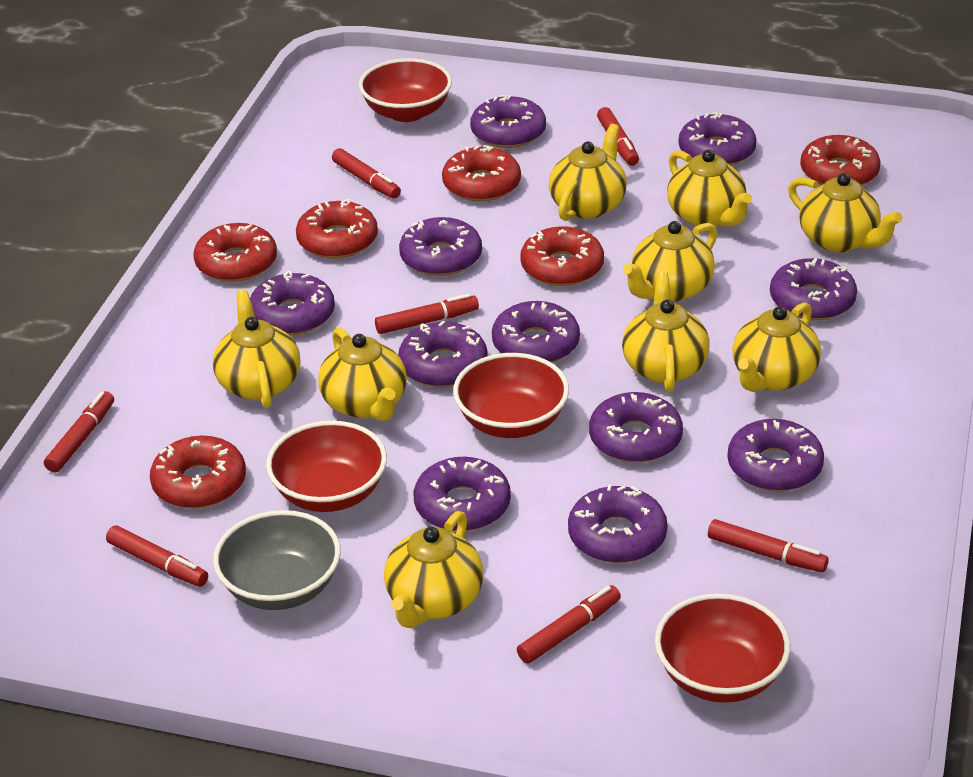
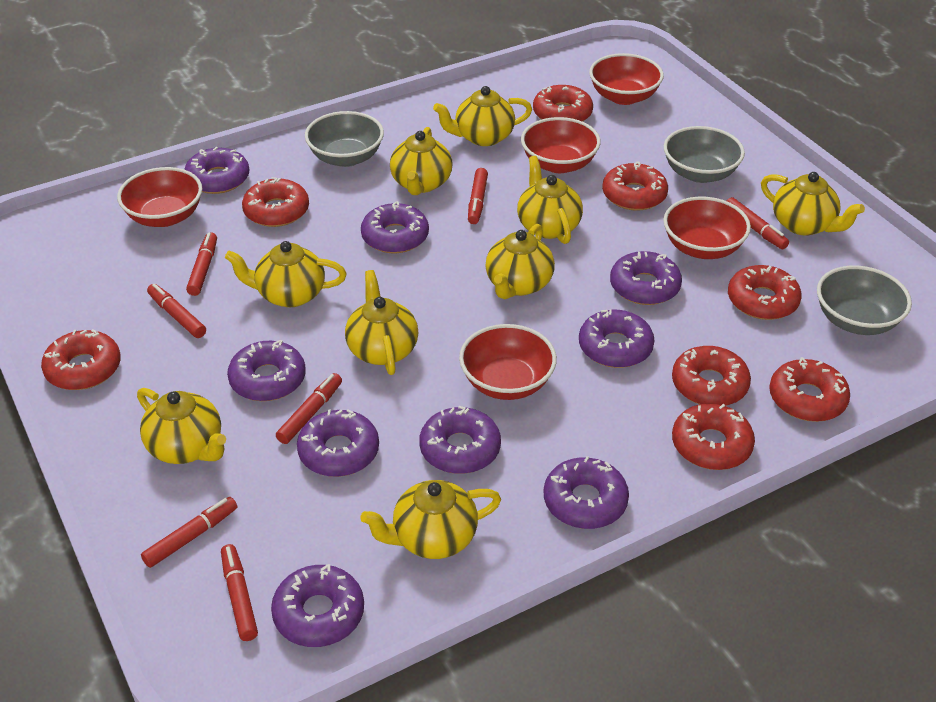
grey bowl: [213,510,341,610] = 1 -> [305,111,384,167] [664,126,745,183] [817,266,912,335] = 3
purple donut: [250,271,335,335] [398,321,488,387] [399,217,482,276] [413,457,511,531] [470,95,546,148] [492,301,580,363] [568,484,668,563] [589,392,683,463] [678,112,757,166] [727,419,824,491] [770,258,857,320] = 11 -> [184,147,249,194] [227,340,306,401] [271,564,364,647] [297,409,379,477] [361,201,429,253] [419,406,501,474] [544,456,629,529] [579,310,655,368] [610,251,682,305] = 9
red bowl: [266,421,387,512] [359,58,452,122] [453,353,569,438] [655,593,790,703] = 4 -> [117,167,202,227] [459,324,557,400] [521,117,601,173] [589,53,664,105] [663,196,751,259] = 5
red donut: [150,435,246,509] [193,223,277,282] [296,199,378,259] [442,145,521,202] [520,226,604,286] [800,135,881,186] = 6 -> [41,329,121,390] [242,177,309,227] [533,85,593,122] [602,161,668,211] [672,346,751,406] [672,404,755,470] [728,265,802,320] [769,357,850,422] = 8

